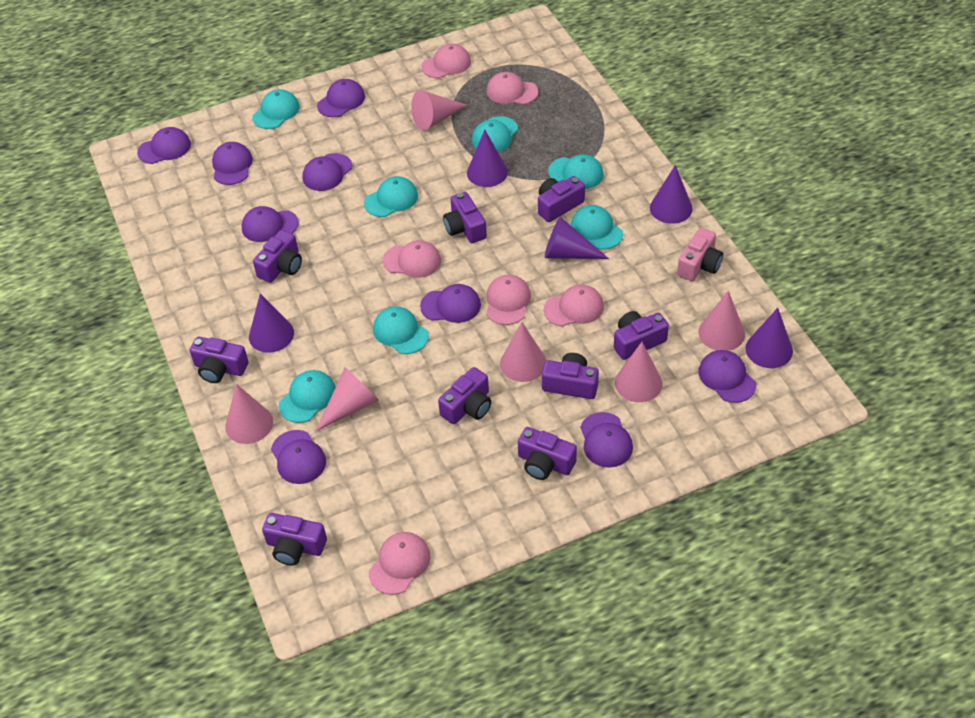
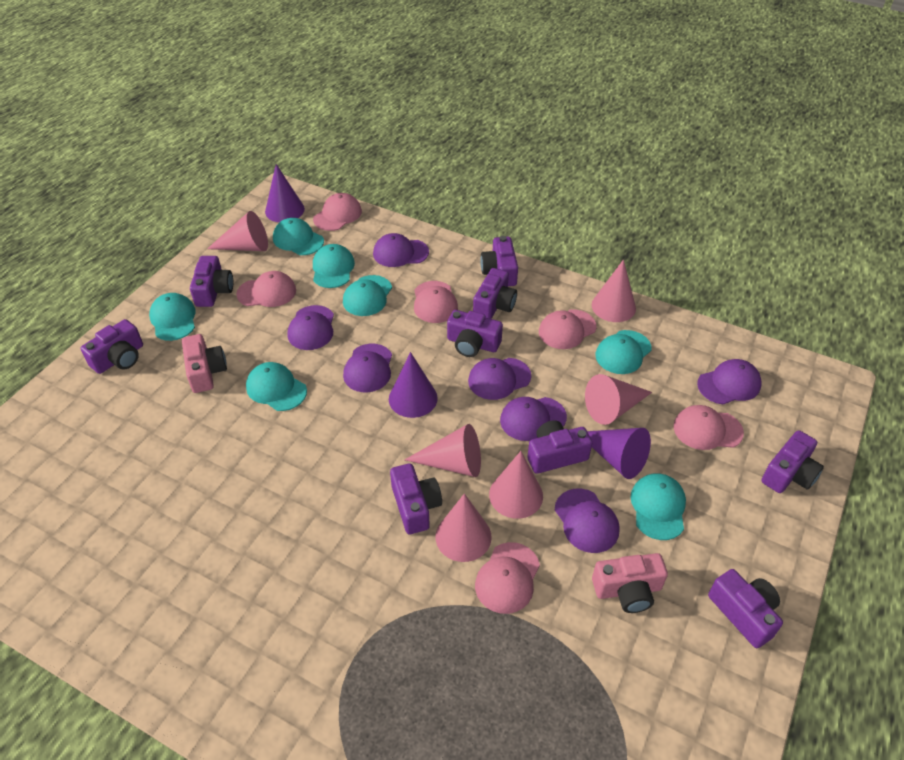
pink camera: [677,228,723,281] = 1 -> [182,334,227,393] [592,553,668,613] = 2
purple cap: [137,127,191,164] [212,142,253,185] [242,206,299,242] [271,430,326,484] [302,153,352,191] [317,79,365,117] [420,284,481,323] [580,412,633,468] [698,350,756,403] = 9 -> [288,305,334,350] [343,344,392,392] [373,233,429,267] [468,358,531,400] [500,397,567,441] [555,489,620,553] [697,359,762,404] = 7
purple cone: [249,293,294,353] [467,130,508,187] [545,217,609,259] [650,165,693,224] [745,308,793,368] = 5 -> [265,164,305,222] [389,352,438,418] [587,428,651,479] = 3

